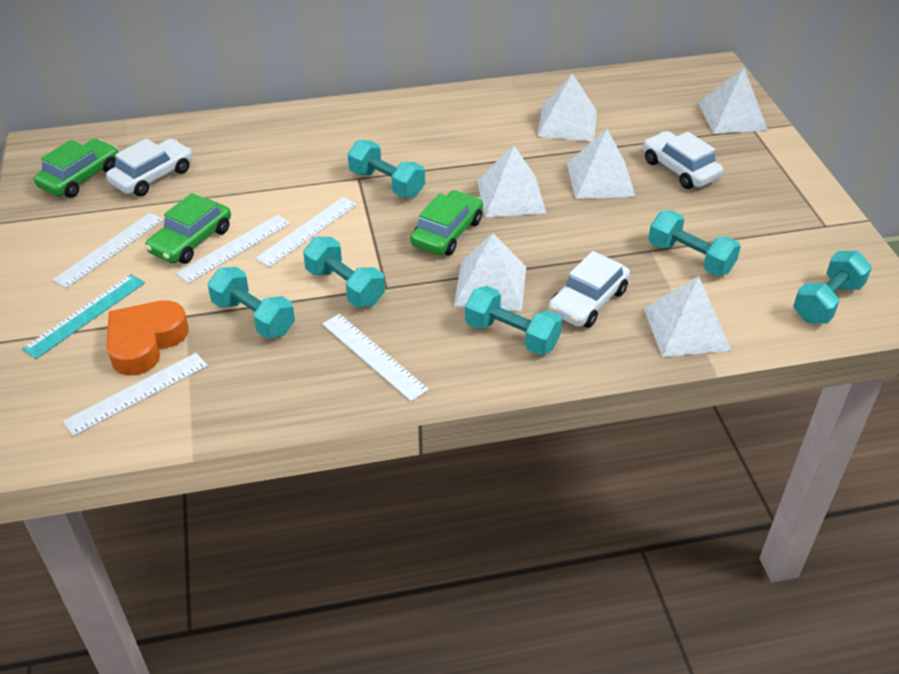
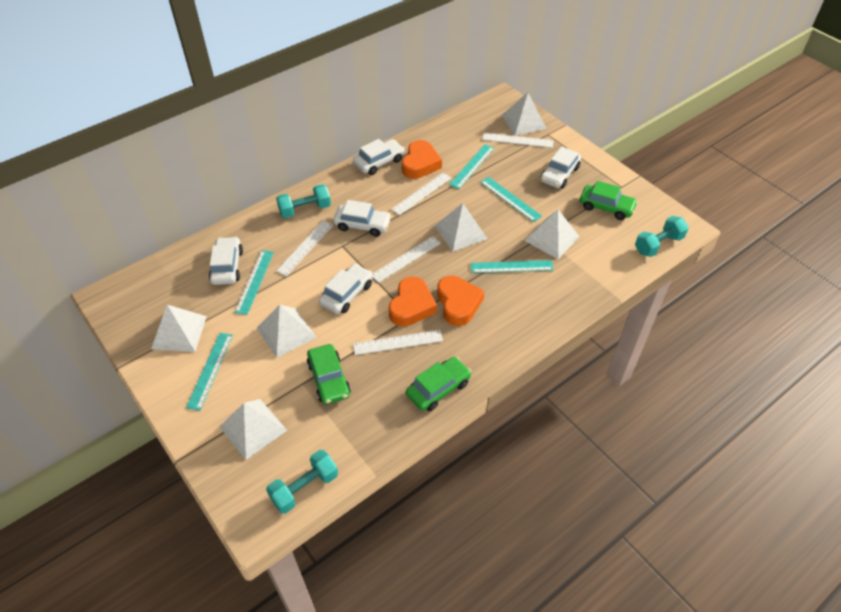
orange heart: [106,300,189,375] = 1 -> [389,277,437,326] [402,140,442,179] [437,276,484,326] = 3
turquoise dumbbell: [208,267,295,339] [303,237,385,307] [348,140,425,198] [465,286,562,355] [648,210,741,276] [793,251,872,324] = 6 -> [266,450,338,514] [276,184,331,218] [635,216,689,257] = 3
turquoise ruler: [22,274,145,359] = 1 -> [186,333,233,411] [234,250,274,315] [449,144,494,189] [471,260,554,273] [480,177,542,222] = 5
white car: [106,138,192,196] [548,251,630,328] [643,131,723,189] = 3 -> [209,237,243,285] [319,264,373,314] [333,200,392,237] [353,139,405,175] [540,146,581,188] = 5

